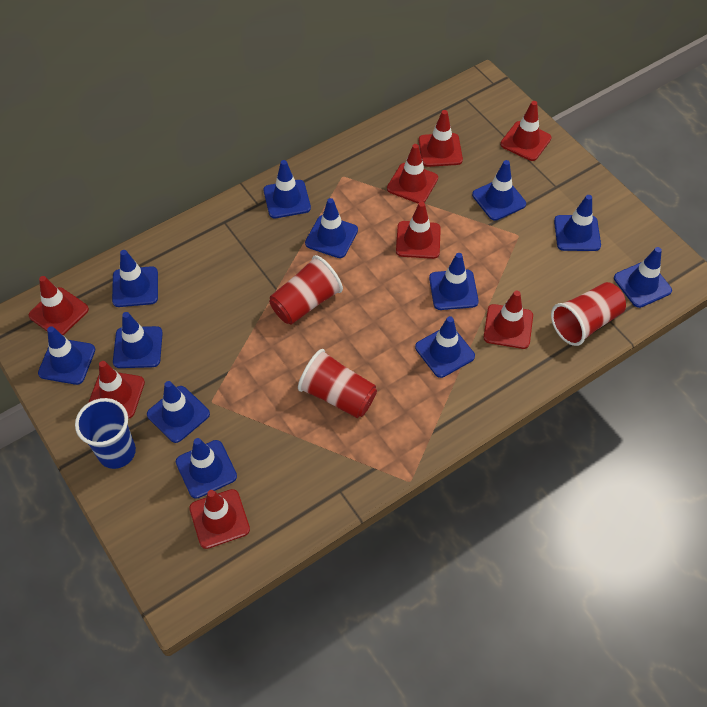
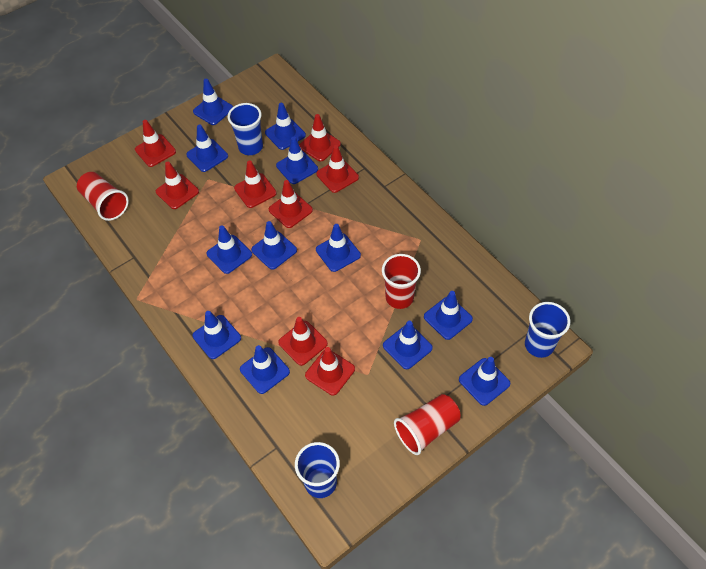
blue cup: [75,398,136,469] = 1 -> [228,103,263,155] [295,442,340,498] [525,302,570,358] = 3

